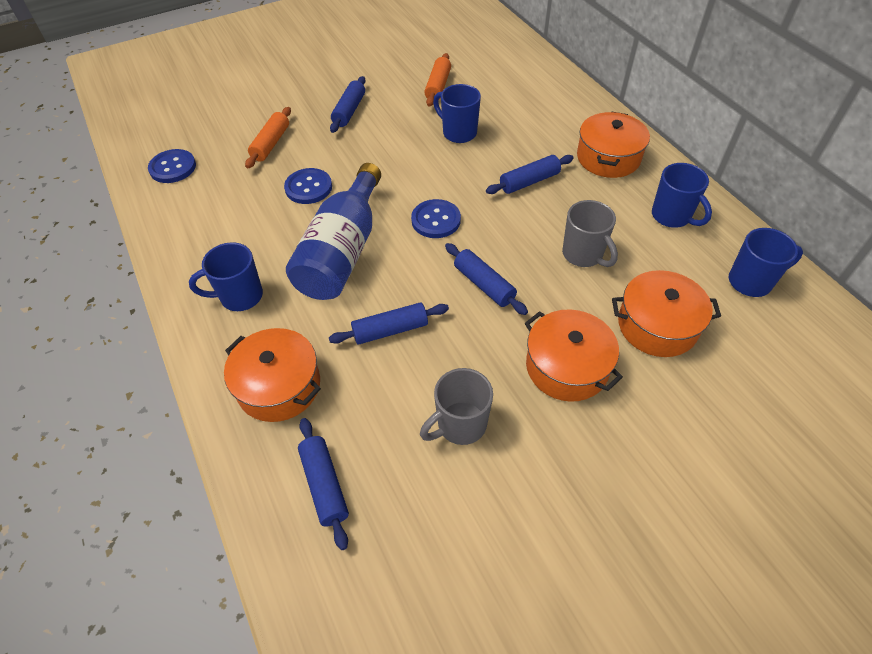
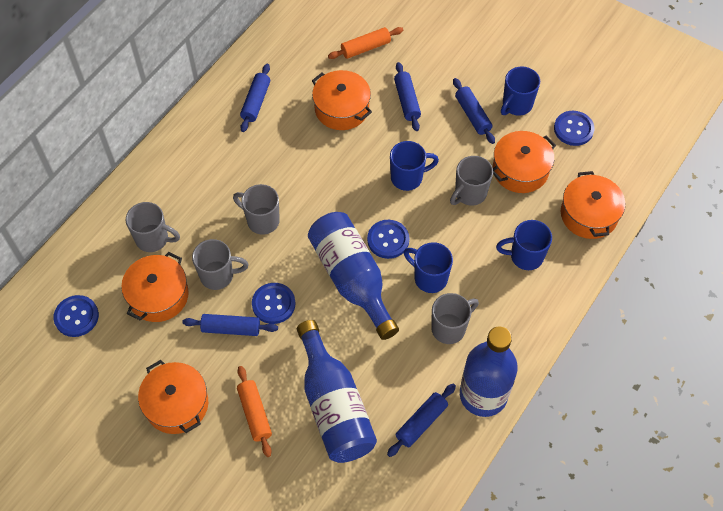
blue bottle: [286,163,381,300] = 1 -> [297,320,377,463] [308,212,399,340] [460,326,518,417] = 3
blue button: [148,149,196,183] [284,168,332,204] [411,199,461,238] = 3 -> [53,295,99,337] [252,283,295,324] [367,220,409,259] [554,111,594,146] = 4
grey mug: [420,368,493,445] [562,200,618,267] = 2 -> [126,202,180,252] [192,239,249,290] [233,184,280,235] [431,293,479,344] [450,156,493,206] = 5
orange pot: [224,328,321,422] [525,309,623,402] [577,112,650,178] [612,270,721,357] = 4 -> [121,252,189,322] [138,360,208,434] [312,70,372,130] [493,131,556,193] [561,171,625,239] = 5

